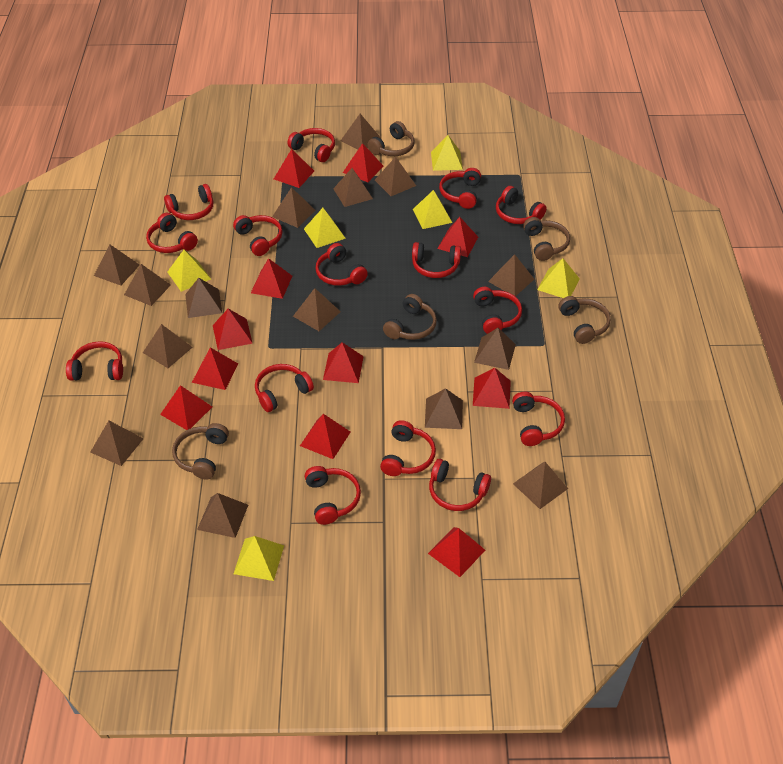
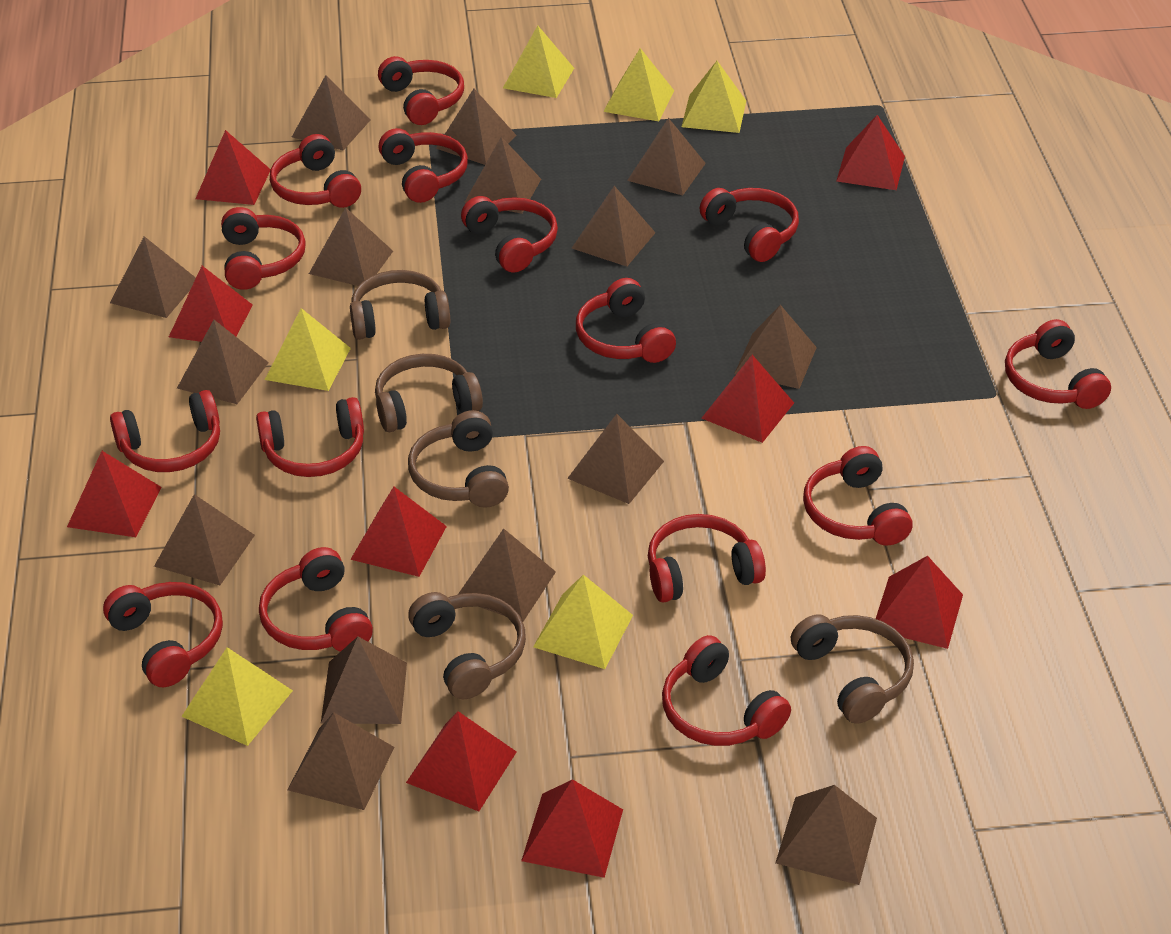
red pyramid: [160,385,212,430] [192,347,238,390] [213,309,253,350] [251,258,292,299] [274,149,314,188] [300,414,350,459] [323,342,364,383] [343,143,383,182] [428,527,485,577] [437,217,478,257] [473,368,511,409] = 11 -> [67,451,161,537] [169,266,253,342] [196,130,271,205] [350,487,447,577] [406,711,517,811] [521,779,623,878] [702,355,794,443] [837,115,905,190] [876,556,963,649] = 9

